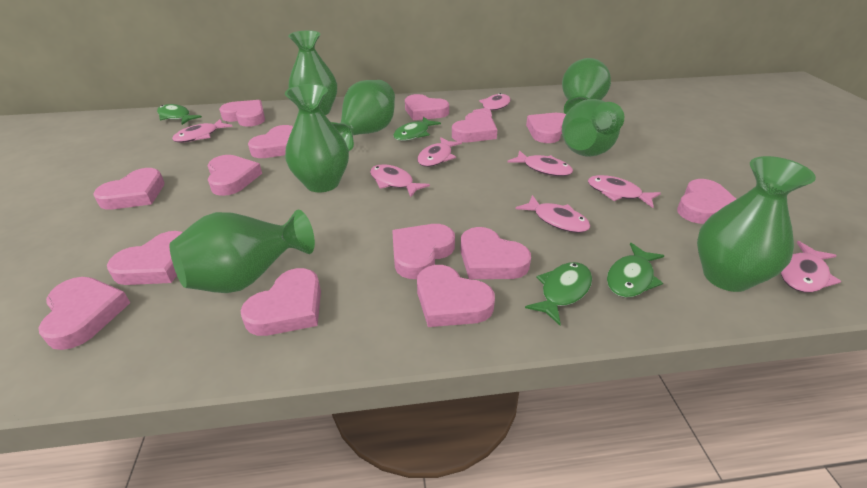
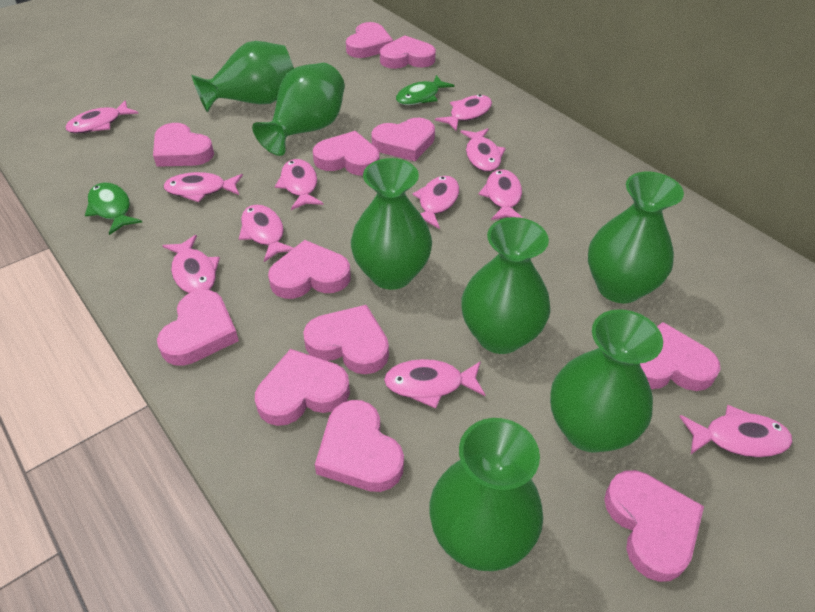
green fish: [157,104,202,125] [393,117,441,141] [525,262,592,325] [607,243,665,298] = 4 -> [85,183,142,235] [396,75,455,105] = 2
pink fish: [172,119,233,142] [370,164,430,197] [417,137,462,167] [473,93,511,117] [508,150,573,176] [516,195,590,233] [588,175,661,208] [781,241,841,293] = 8 -> [65,100,139,133] [162,235,220,293] [163,172,243,202] [239,205,293,262] [275,159,323,210] [384,359,485,408] [413,176,459,229] [435,94,492,131] [460,128,505,172] [478,169,523,220] [679,405,793,457] = 11
pink heart: [39,277,130,350] [93,168,164,210] [107,231,183,285] [207,155,262,196] [219,100,265,127] [240,268,321,336] [248,125,293,158] [392,224,455,279] [405,94,449,120] [417,265,495,327] [452,112,497,142] [460,227,531,279] [526,113,566,143] [677,179,736,224] = 14 -> [153,123,214,167] [157,290,239,366] [255,349,350,426] [268,240,351,299] [303,305,389,374] [313,131,380,175] [315,400,404,492] [346,22,393,58] [371,118,435,161] [380,36,436,69] [604,470,704,582] [640,322,720,391] = 12

